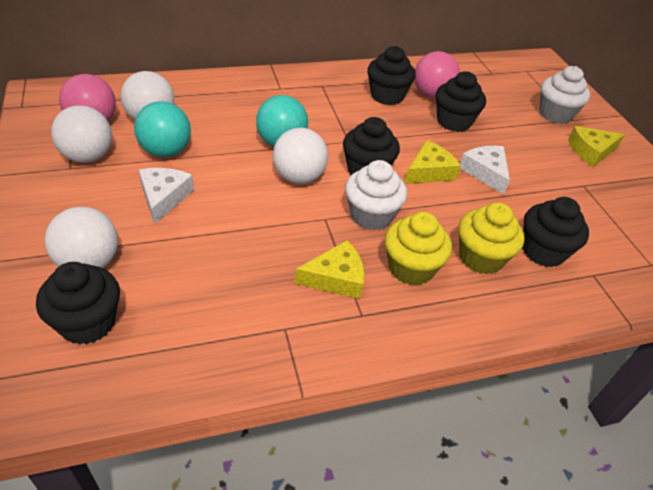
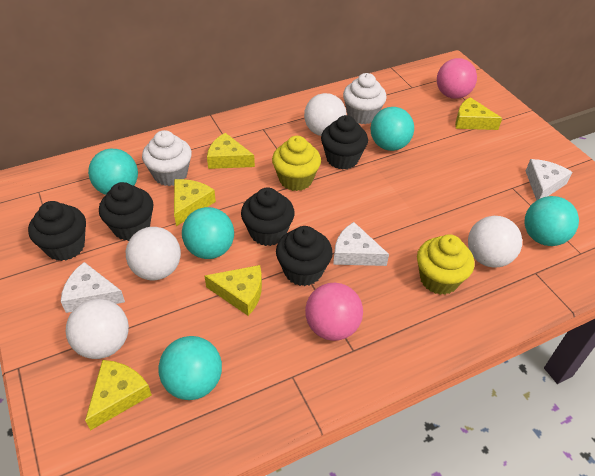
turquoise ball: [134,101,191,157] [256,95,308,147] = 2 -> [88,149,138,195] [158,336,222,400] [182,207,234,259] [371,107,414,151] [525,196,579,246] = 5
white cheese: [139,168,194,224] [460,146,510,194] = 2 -> [61,262,125,313] [333,222,389,266] [526,159,573,201] = 3
yellow cheese: [295,240,365,299] [405,140,461,184] [568,126,625,167] = 3 -> [85,360,152,430] [174,179,216,226] [205,265,262,316] [207,133,255,169] [455,97,502,130] = 5

